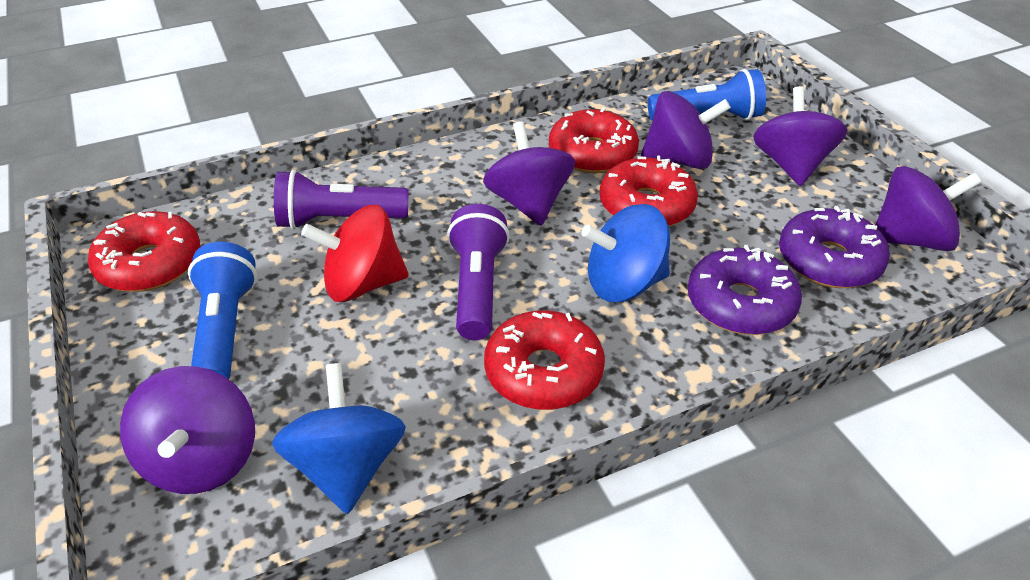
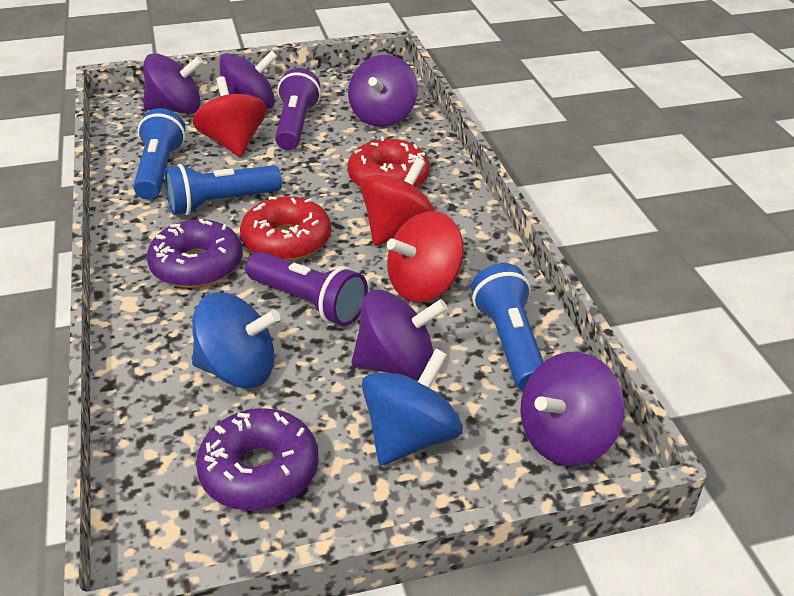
blue flashlight: [188,242,257,379] [648,69,766,120] = 2 -> [133,108,186,200] [165,164,282,215] [471,263,544,391] = 3
red donut: [88,211,200,292] [484,311,605,410] [549,107,639,173] [600,156,698,226] = 4 -> [240,196,331,261] [347,137,430,188] = 2
red spinning top: [301,205,409,302] = 1 -> [192,76,267,157] [360,158,436,246] [387,211,464,302] = 3

